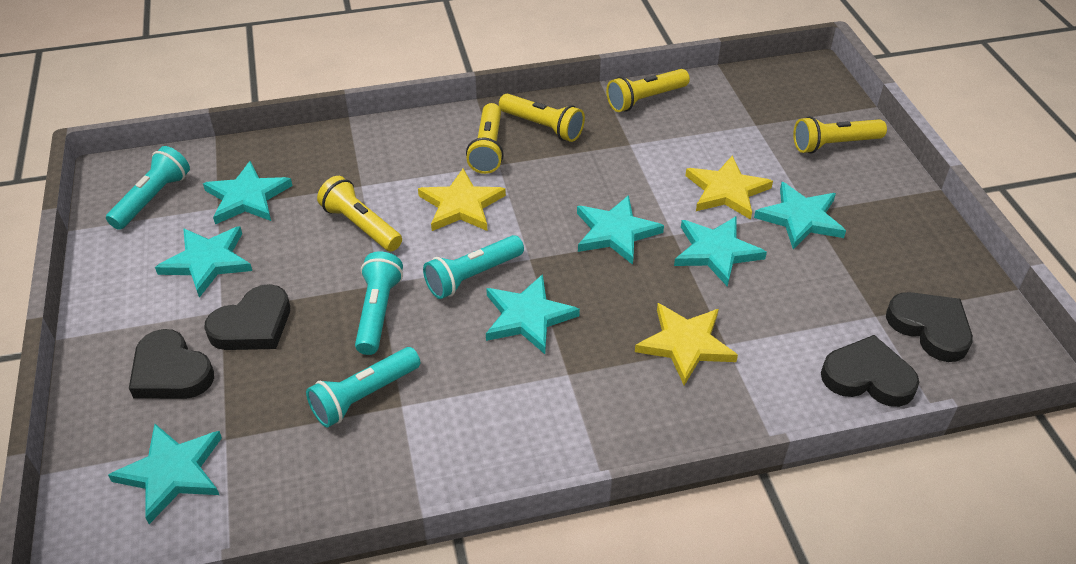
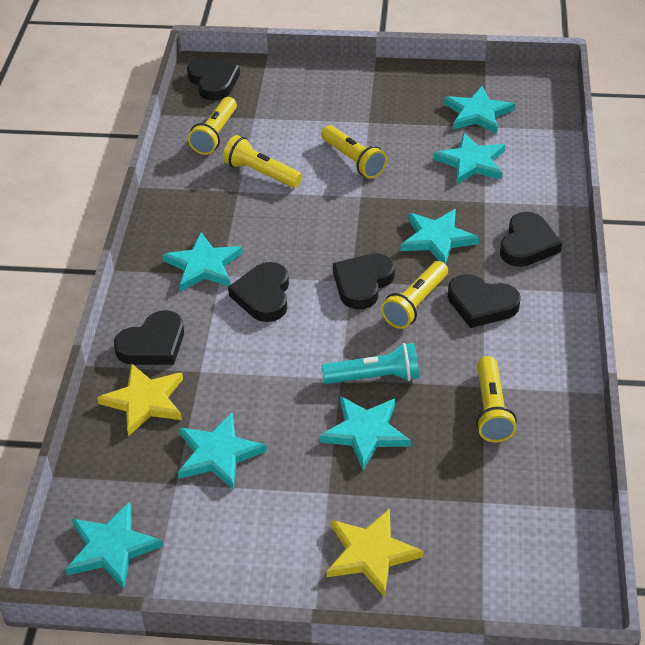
black heart: [129,329,214,399] [204,284,290,350] [821,335,919,407] [886,292,973,362] = 4 -> [114,310,184,365] [187,58,240,101] [228,262,289,322] [333,253,395,309] [448,274,521,328] [500,212,562,267] = 6
turquoise flashlight: [106,146,190,230] [306,347,420,427] [355,251,403,355] [423,235,524,299] = 4 -> [321,343,419,384] = 1
yellow star: [418,169,506,231] [635,303,738,386] [685,155,773,220] = 3 -> [97,363,183,436] [327,509,423,597] = 2

